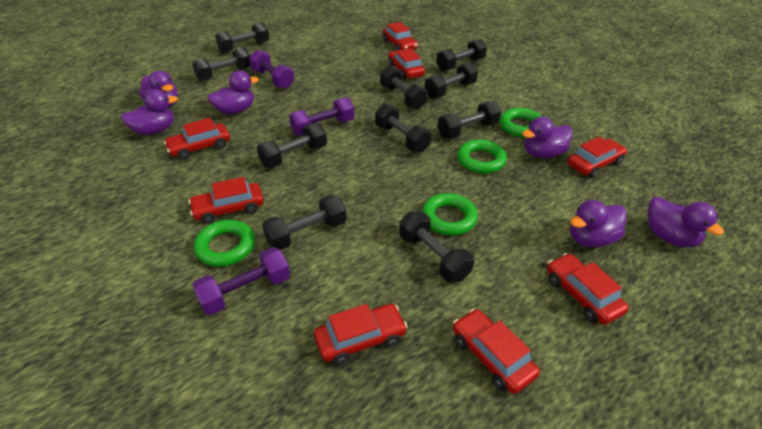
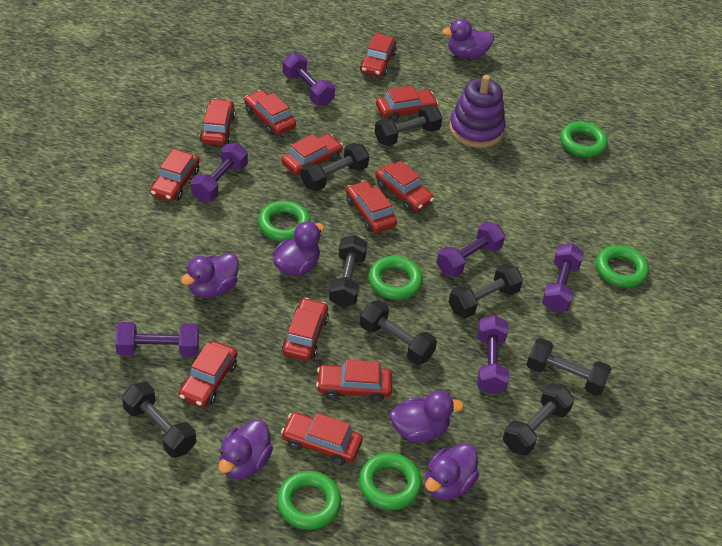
black dumbbell: [192,47,250,81] [215,22,269,53] [257,123,327,168] [262,195,346,250] [375,103,431,153] [380,65,427,110] [399,211,474,283] [425,62,478,99] [436,39,487,71] [437,101,501,139] = 10 -> [122,382,196,458] [301,143,369,191] [329,235,367,307] [360,300,437,365] [375,105,442,146] [449,264,523,318] [503,383,574,455] [527,338,612,396] = 8
green ring: [194,220,255,267] [422,193,478,235] [457,139,507,174] [500,108,542,137] = 4 -> [258,201,311,241] [277,471,341,530] [359,453,422,510] [369,256,423,300] [560,122,608,157] [596,245,649,288] = 6
purple dumbbell: [192,247,290,315] [249,49,294,89] [289,97,354,136] = 3 -> [115,322,199,357] [191,143,248,202] [283,53,335,106] [436,222,505,277] [477,315,509,394] [542,243,584,312] = 6
purple stacking toy: none = 0 -> [449,75,505,148] = 1
red car: [164,118,230,159] [189,177,264,224] [314,304,408,365] [382,22,418,51] [388,49,425,79] [453,309,540,394] [547,253,629,325] [567,137,627,178] = 8 -> [150,149,199,201] [179,341,237,407] [200,99,235,146] [244,90,296,135] [281,134,343,175] [281,412,363,465] [282,298,329,361] [316,360,392,402] [346,180,397,233] [360,33,397,77] [375,161,434,211] [376,85,438,122] = 12

